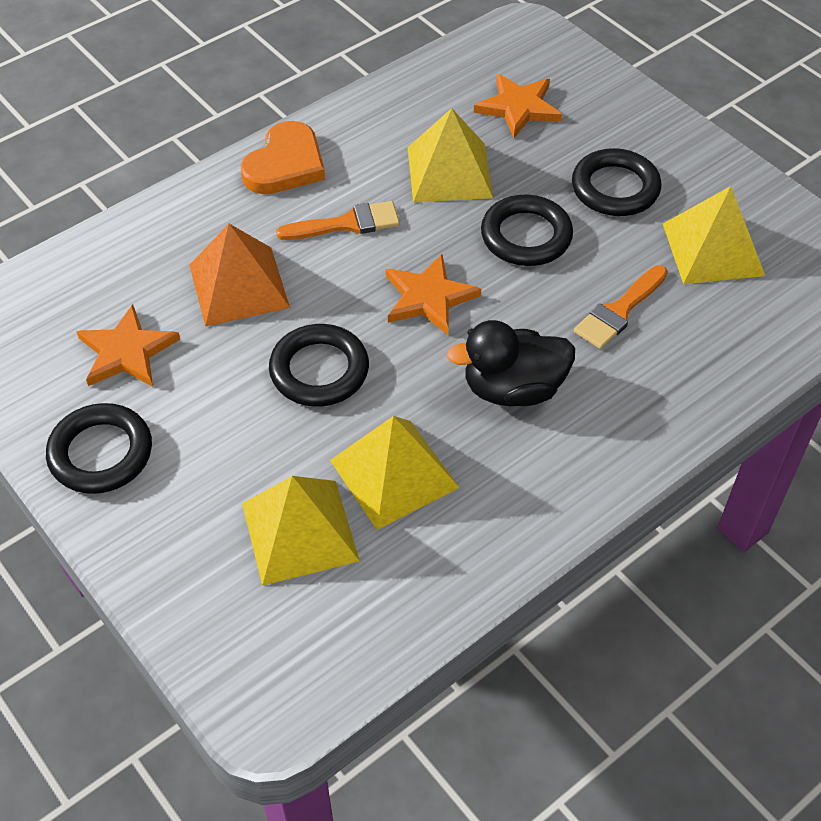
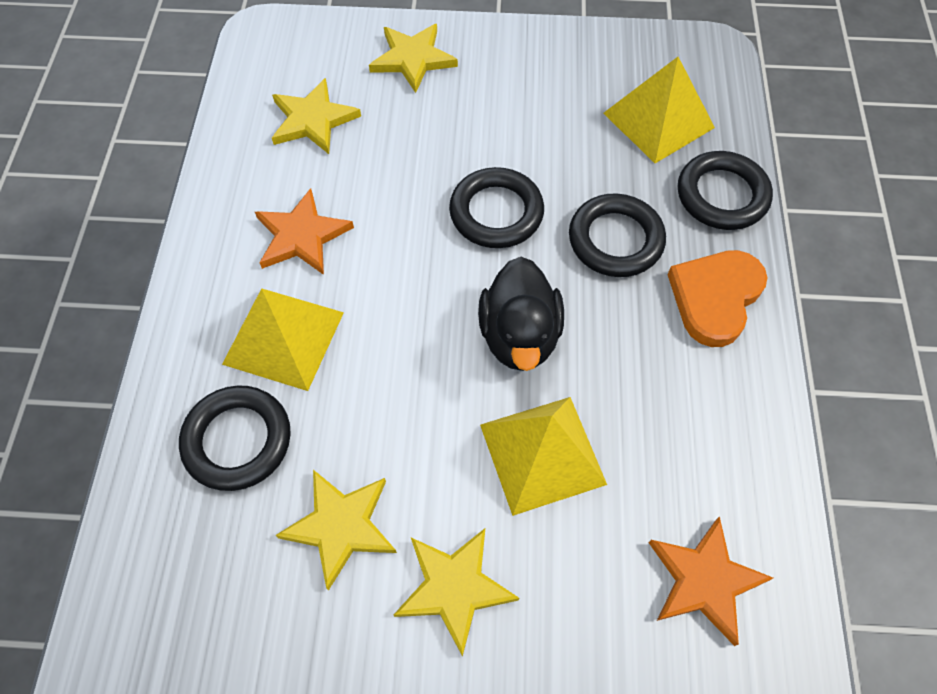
orange brush: [276,201,400,240] [574,265,668,349] = 2 -> none = 0
orange pyramid: [189,224,290,327] = 1 -> none = 0
orange star: [76,304,180,387] [386,254,481,335] [474,74,562,138] = 3 -> [255,188,354,275] [649,516,773,646] = 2
yellow pyramid: [242,476,360,586] [330,416,460,530] [408,108,493,202] [663,186,765,284] = 4 -> [222,288,344,391] [480,397,607,516] [603,57,715,163] = 3
yellow star: none = 0 -> [272,78,361,154] [275,470,397,591] [369,24,458,93] [394,528,519,657] = 4

